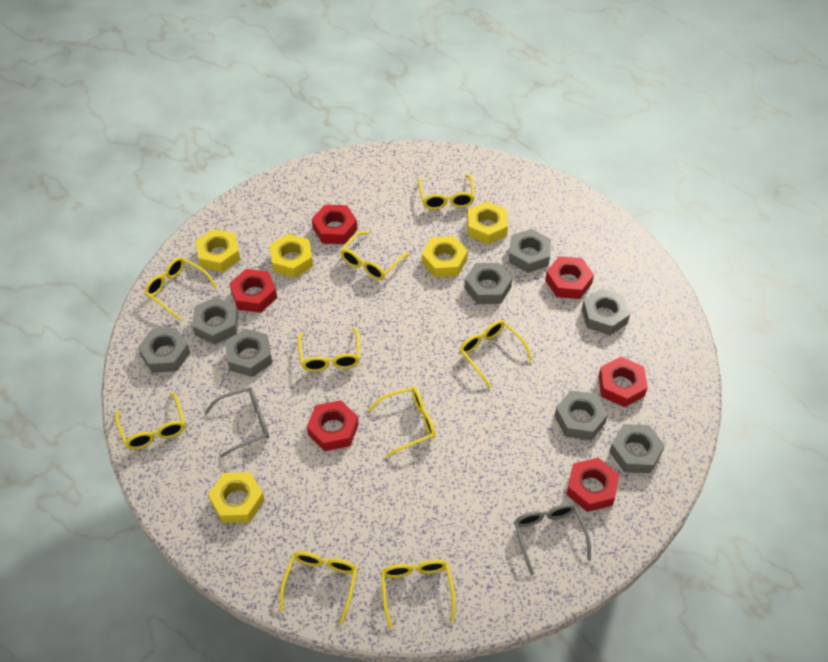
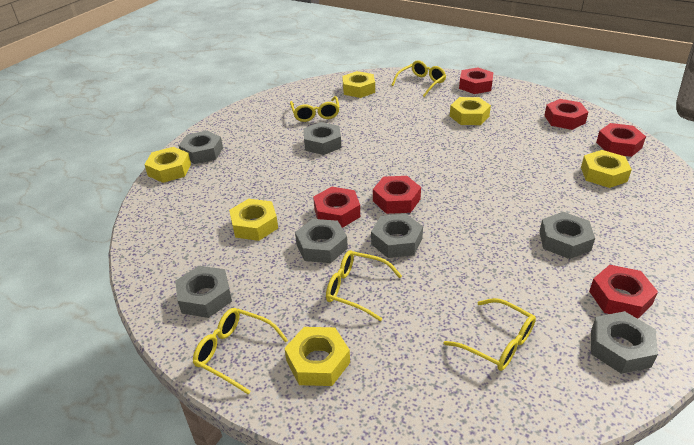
grey glasses: [205,387,269,458] [514,504,591,575] = 2 -> none = 0
grey nut: [138,327,190,373] [192,297,238,344] [225,329,272,377] [465,263,512,304] [509,229,551,273] [554,391,608,440] [582,288,630,335] [609,424,665,473] = 8 -> [175,266,232,318] [179,130,223,164] [295,219,348,263] [304,122,341,155] [371,214,423,258] [539,212,595,259] [591,311,658,374] = 7
yellow glasses: [115,392,185,449] [145,257,217,321] [280,551,358,625] [298,327,360,372] [340,231,409,280] [368,387,436,457] [381,559,456,630] [418,174,475,210] [460,320,533,388] = 9 -> [193,308,288,395] [290,96,340,122] [326,250,402,321] [392,60,446,97] [443,298,536,371] = 5
yellow nut: [195,229,240,272] [208,472,265,523] [269,234,313,278] [422,236,468,278] [467,201,508,244] = 5 -> [144,147,191,183] [229,199,278,241] [284,327,350,386] [342,71,375,98] [450,97,491,125] [581,150,632,188] = 6

